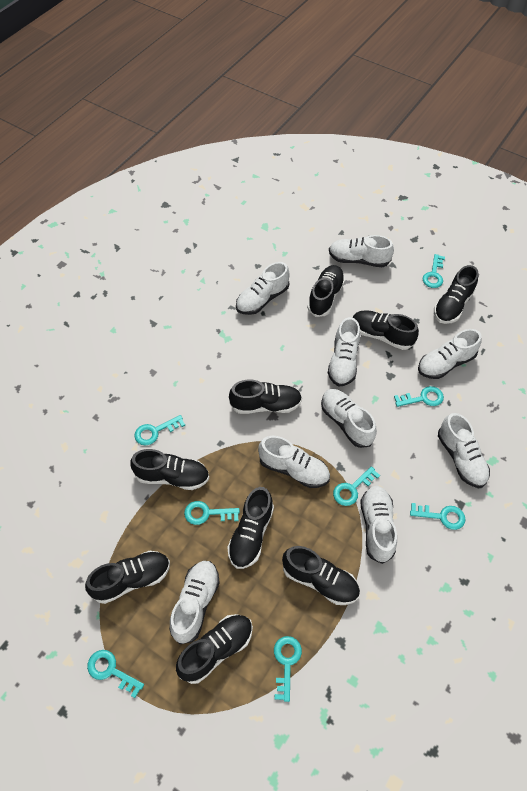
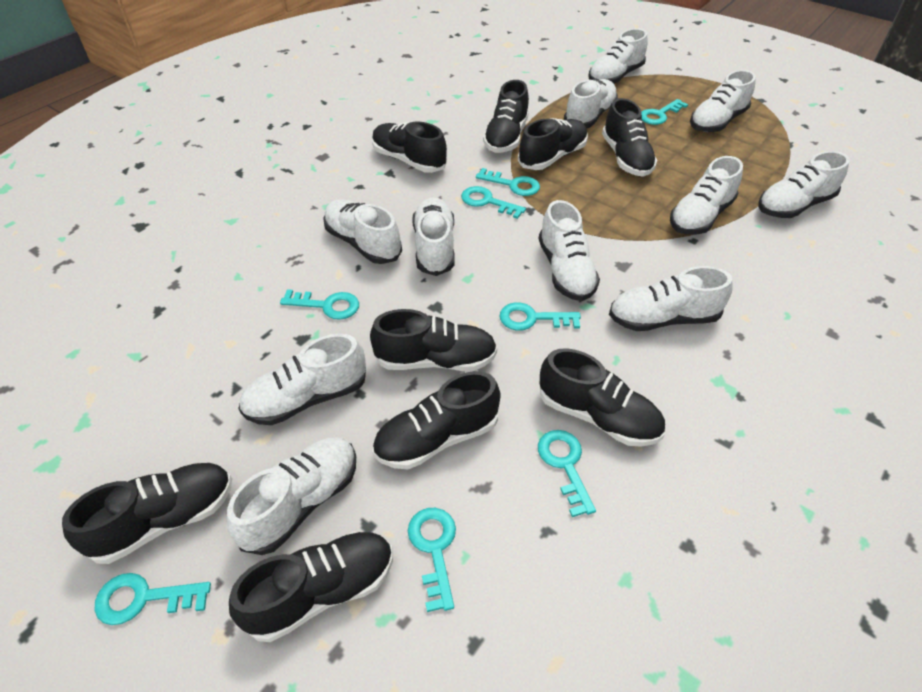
white shoe: [169,561,220,644] [236,262,290,315] [258,436,330,488] [321,389,377,448] [328,317,360,387] [329,235,394,267] [360,486,397,564] [418,329,482,379] [438,413,490,488] = 9 -> [227,437,356,555] [238,334,366,425] [323,199,402,264] [412,198,454,276] [539,200,600,301] [564,79,618,128] [588,28,647,84] [609,266,733,331] [670,156,743,235] [690,70,756,132] [758,151,850,218] = 11

